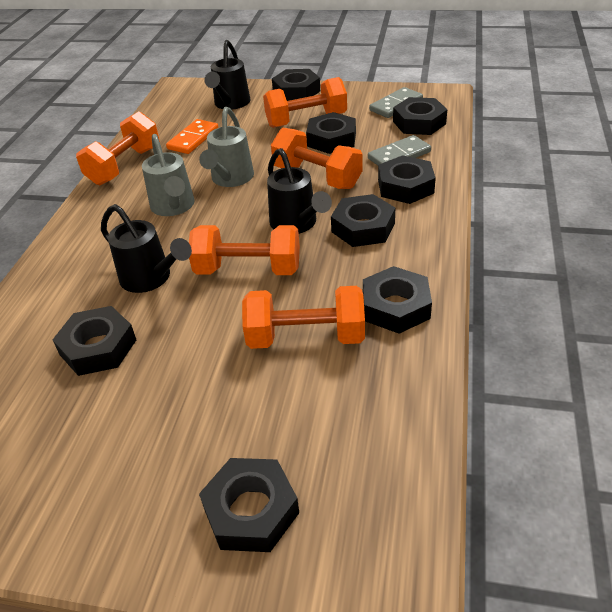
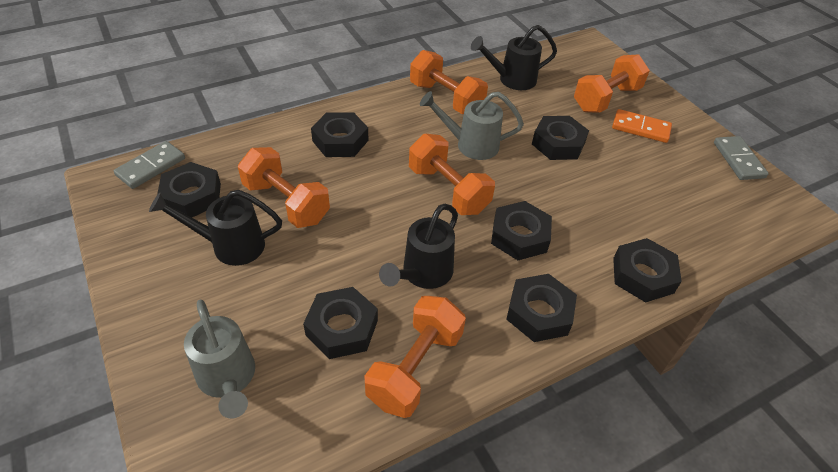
black nut: [53,306,136,376] [199,458,299,552] [272,69,320,101] [306,112,356,154] [331,194,395,247] [363,266,432,334] [378,155,436,204] [393,97,448,135] = 8 -> [157,162,221,218] [303,287,378,359] [311,112,369,157] [491,201,552,260] [506,274,577,342] [532,116,589,160] [613,238,682,302] = 7

